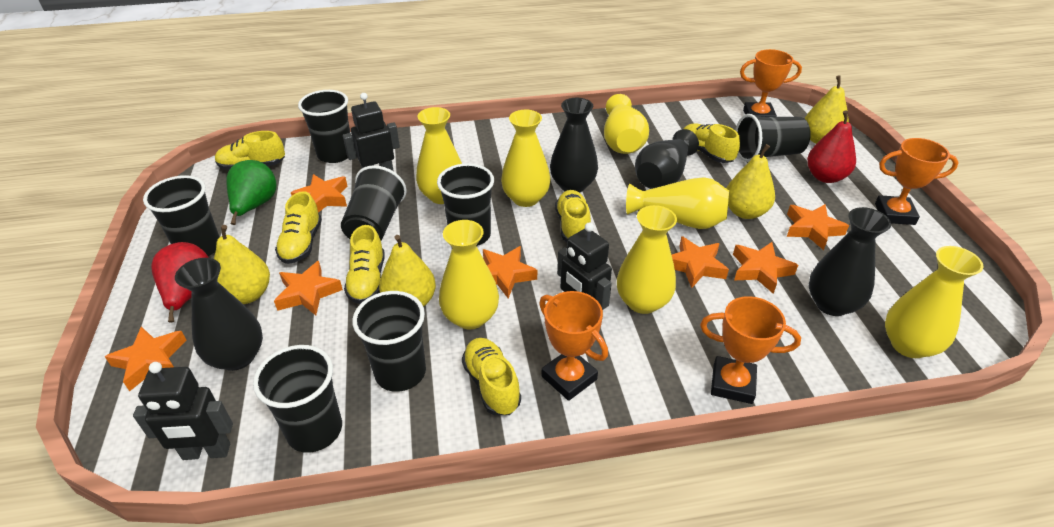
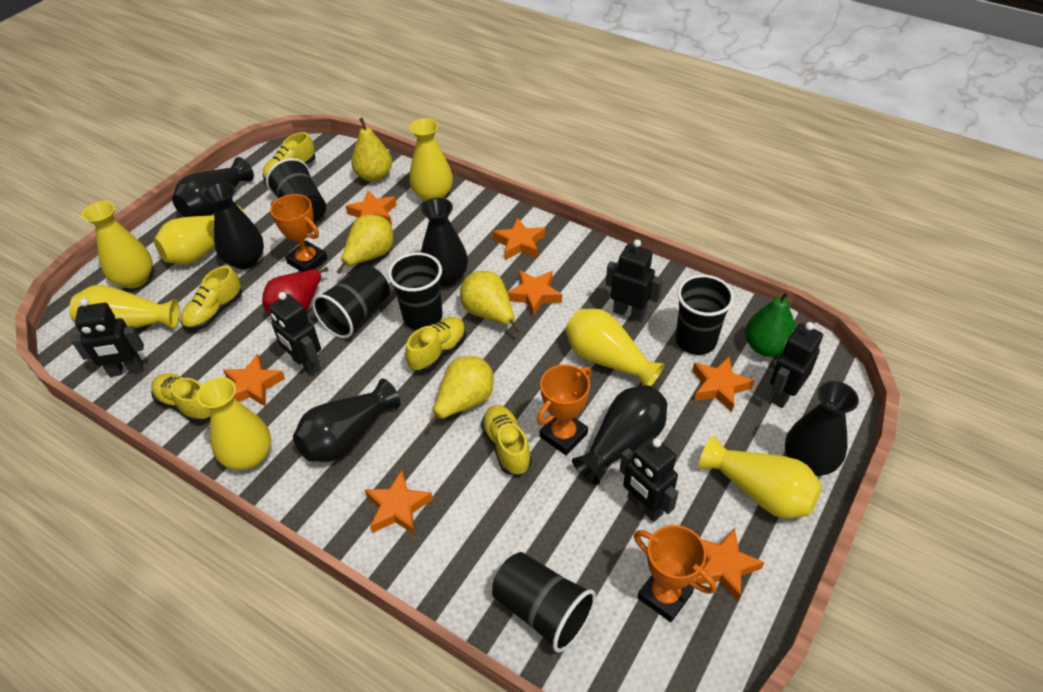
black cup: [143,175,219,256] [253,345,342,453] [298,90,350,163] [341,165,407,240] [352,291,426,392] [437,163,494,246] [735,114,811,162] = 7 -> [266,158,326,223] [312,265,390,338] [388,252,443,330] [492,552,596,653] [675,275,734,355] = 5
black robot: [133,362,233,460] [343,93,400,171] [557,222,612,310] = 3 -> [71,298,144,377] [269,292,321,376] [606,239,663,322] [620,436,679,522] [770,322,823,408] = 5
black vase: [175,258,263,371] [550,98,598,193] [635,129,699,189] [809,207,891,316] = 4 -> [172,157,254,217] [203,182,264,269] [293,378,401,462] [421,198,468,286] [572,385,667,485] [785,381,859,476] = 6
orange trophy: [539,291,608,401] [700,296,801,404] [740,49,802,117] [875,138,959,225] = 4 -> [270,194,328,272] [537,364,591,455] [634,525,716,622] = 3
red pear: [151,242,209,322] [807,110,856,183] = 2 -> [262,267,328,315] = 1
yellow shoe: [215,131,285,170] [275,191,322,264] [344,225,385,304] [462,338,521,415] [555,190,591,242] [684,123,740,163] = 6 -> [151,373,210,423] [181,266,242,330] [263,132,315,181] [405,317,466,372] [481,405,532,475] = 5

